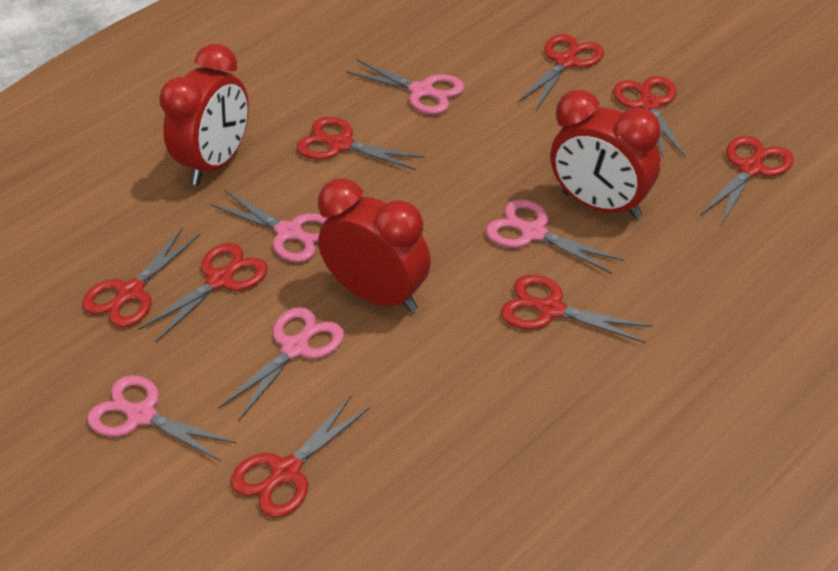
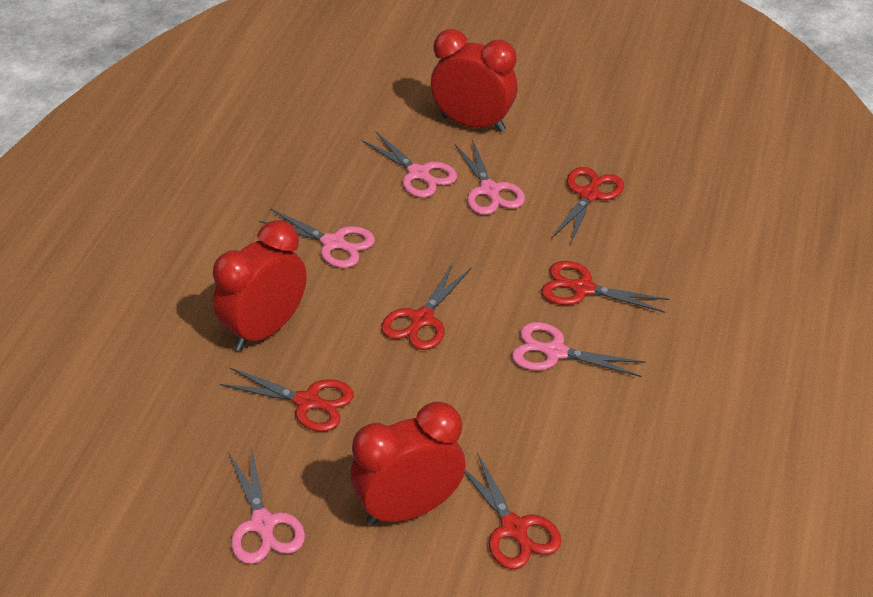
red scissors: [82,228,200,327] [139,243,268,342] [231,395,371,518] [297,117,425,170] [501,275,653,343] [518,34,604,110] [613,76,685,158] [700,136,793,225] = 8 -> [220,367,354,432] [381,263,471,350] [465,452,562,569] [541,261,669,313] [552,167,624,245] = 5

